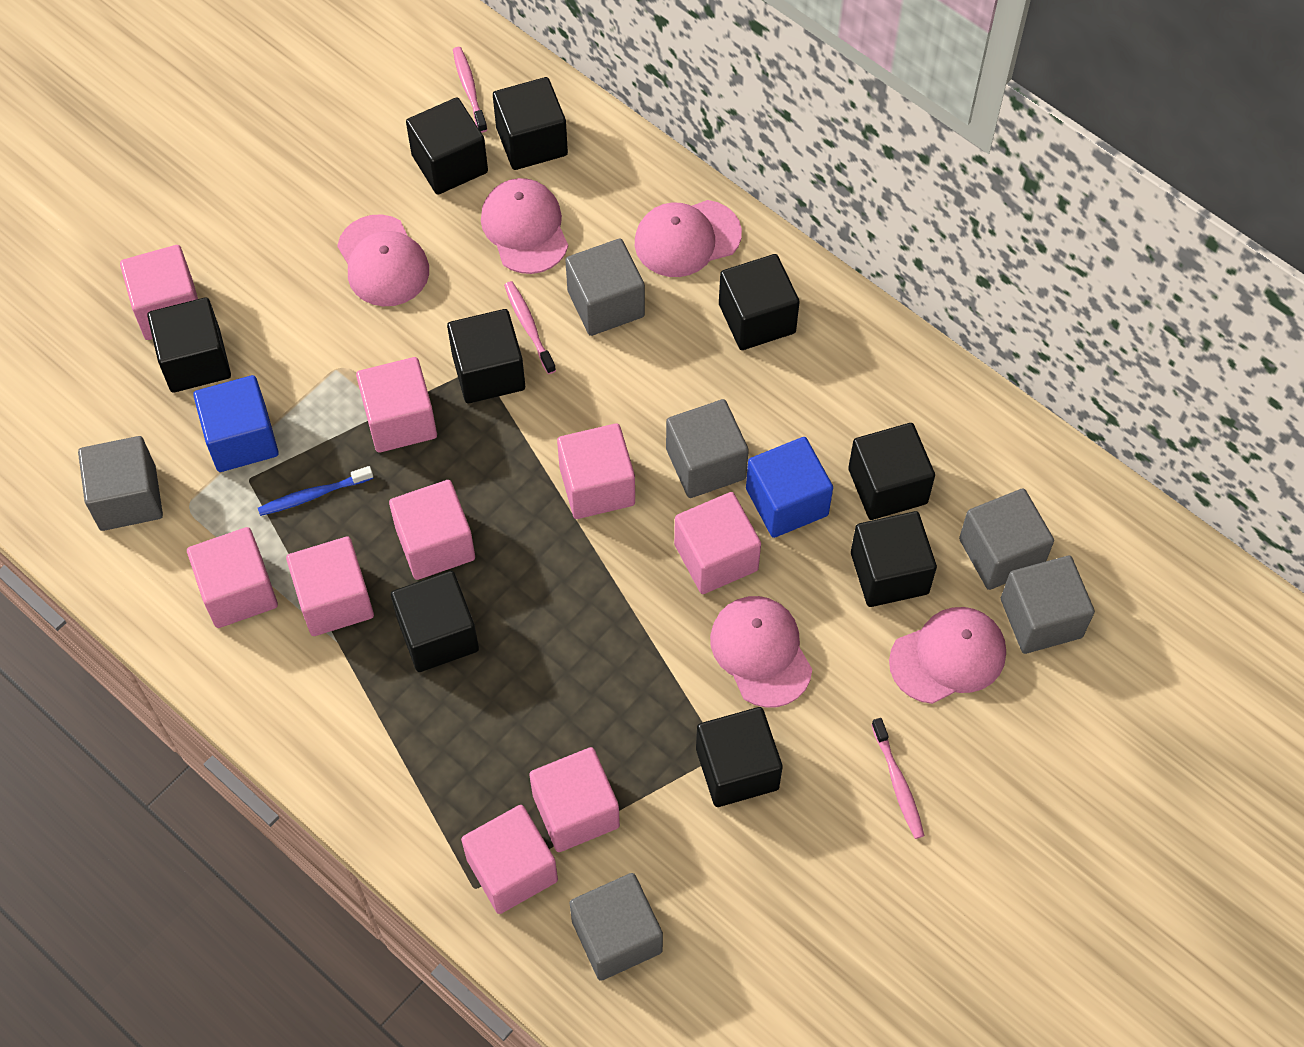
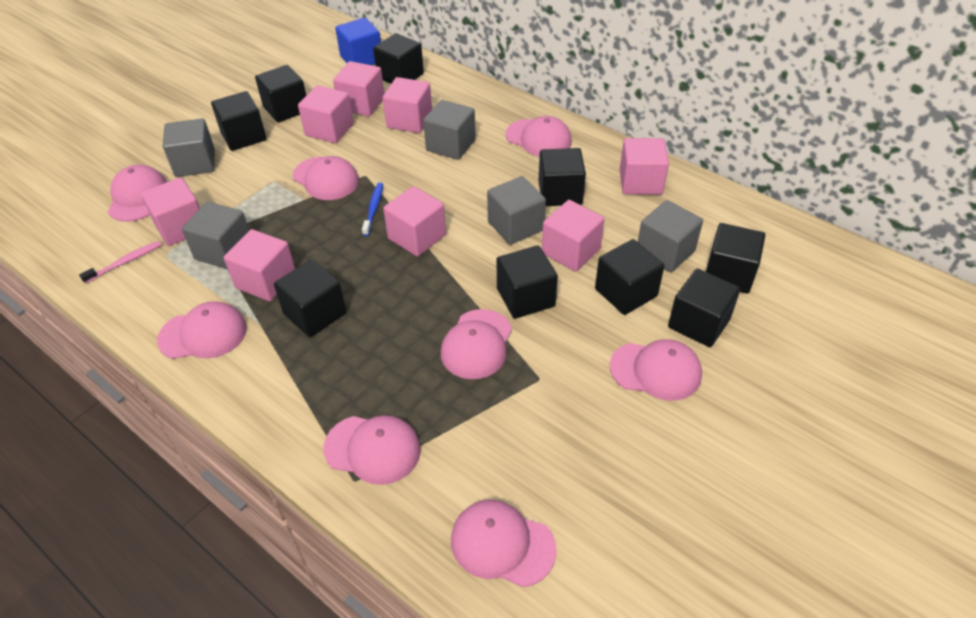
blue cube: [193,375,279,472] [746,437,833,538] = 2 -> [335,18,381,65] = 1
grey cube: [78,436,163,531] [565,239,645,336] [569,873,663,981] [666,399,749,498] [959,488,1054,590] [1001,556,1095,654] = 6 -> [163,118,215,177] [182,202,249,269] [423,100,476,160] [487,176,546,245] [638,200,703,272] = 5
pink cap: [337,214,429,306] [481,178,568,274] [635,200,742,277] [710,596,812,708] [889,607,1006,704] = 5 -> [108,165,167,222] [157,301,247,359] [293,156,359,200] [323,415,421,485] [441,309,512,379] [451,500,557,587] [505,116,572,157] [610,339,702,401] = 8
pink cube: [120,245,198,340] [187,527,278,628] [286,537,374,636] [356,357,437,453] [389,480,475,580] [461,805,558,914] [529,747,620,852] [557,423,635,519] [674,492,761,594] = 9 -> [141,177,200,246] [224,229,295,301] [298,85,354,143] [333,61,384,116] [383,77,432,133] [383,186,446,257] [542,200,604,272] [620,138,669,195] = 8
pink toothbrush: [453,47,487,133] [504,281,556,374] [872,718,925,839] = 3 -> [79,241,162,283] = 1

